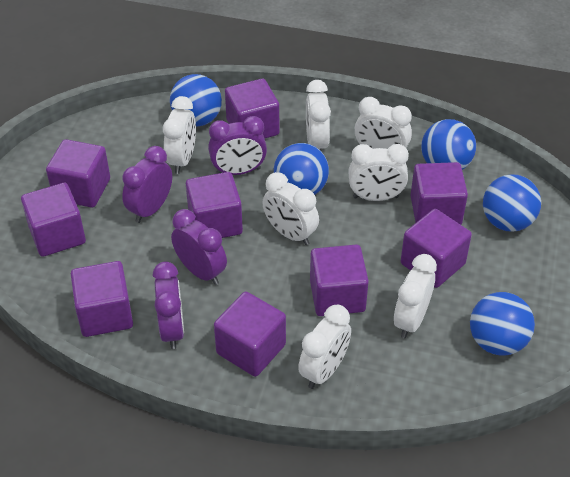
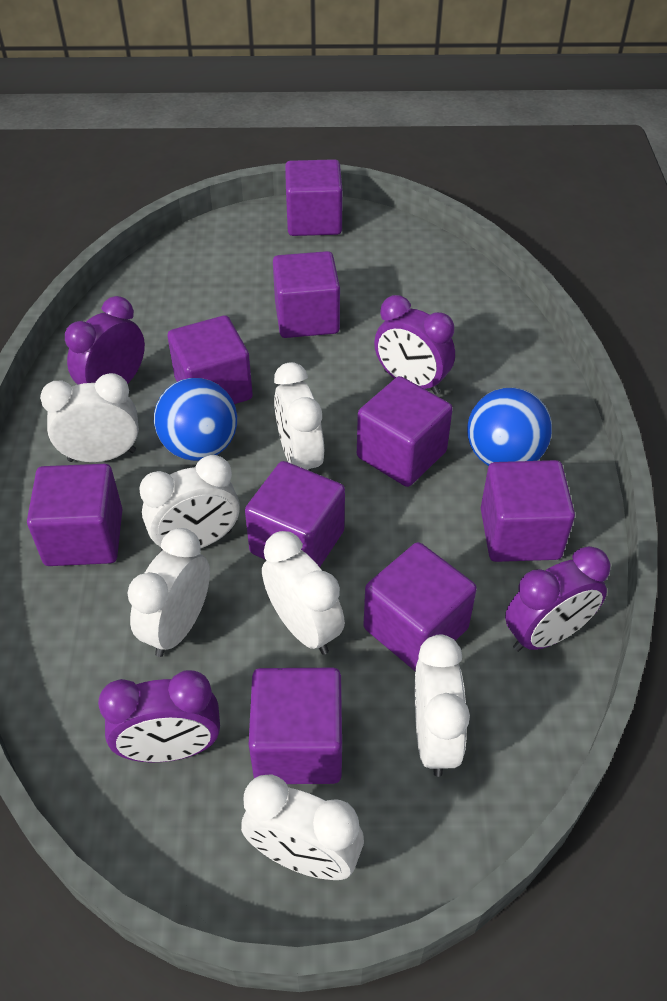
blue ball: [170,74,222,126] [274,143,329,195] [421,119,476,170] [470,292,535,356] [483,174,541,232] = 5 -> [154,378,237,461] [467,388,552,466] = 2

